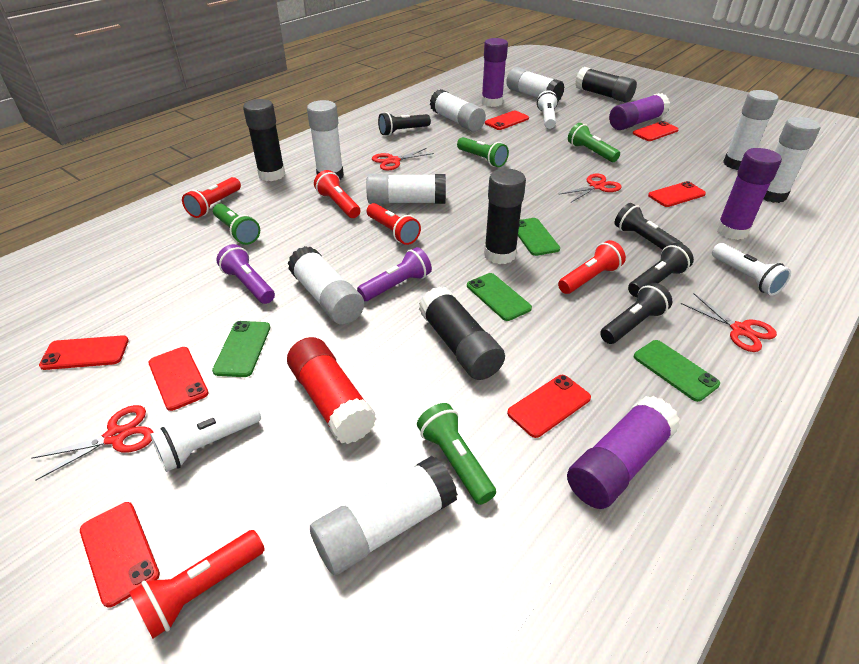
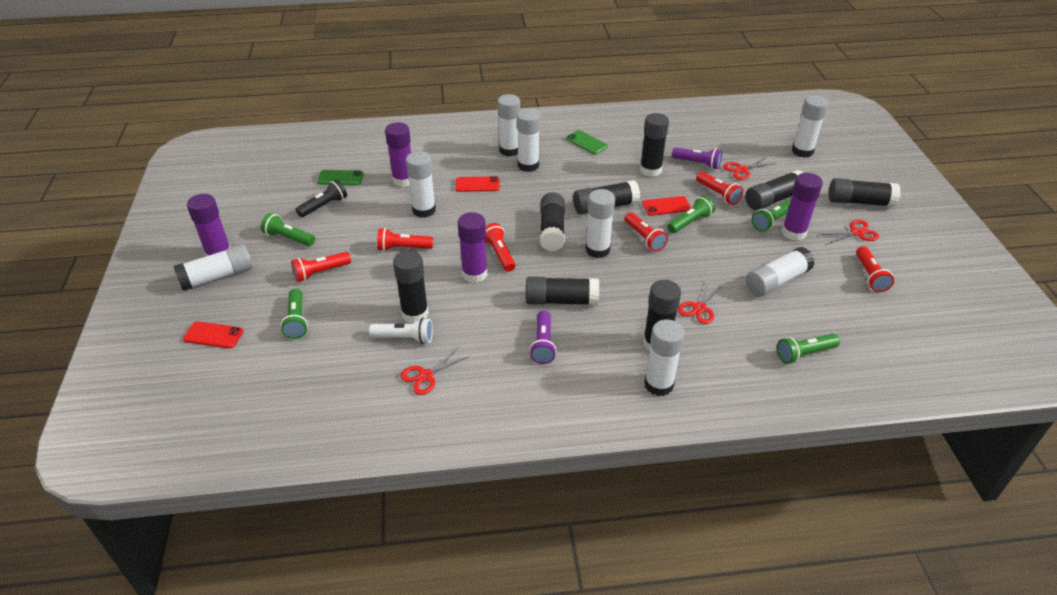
black flashlight: [378,112,431,136] [600,283,672,344] [615,203,683,250] [628,243,694,297] = 4 -> [296,179,347,217] = 1
black glue stick: [243,99,285,181] [419,286,505,380] [484,169,526,264] [575,67,637,102] = 4 -> [393,251,429,323] [526,277,599,305] [540,192,565,252] [573,180,640,214] [640,113,669,177] [643,280,681,351] [745,170,803,210] [829,178,901,207] = 8
green flashlight: [213,204,260,245] [417,403,496,505] [457,137,509,167] [568,123,620,162] = 4 -> [261,213,315,246] [281,289,308,339] [667,195,715,233] [752,200,791,231] [777,334,840,364] = 5
green phone: [212,321,270,377] [467,273,532,321] [518,218,560,256] [634,340,720,402] = 4 -> [317,170,364,185] [566,130,608,154] = 2
red flashlight: [129,530,265,638] [182,177,241,218] [314,170,360,218] [367,203,421,245] [558,240,626,294] = 5 -> [291,252,351,282] [377,228,433,251] [485,223,515,272] [625,212,668,251] [696,172,743,205] [856,246,894,292] = 6
red glue stick: [287,337,376,444] = 1 -> none = 0
red phone: [39,335,129,370] [80,502,160,608] [148,347,209,411] [485,110,529,130] [507,375,591,438] [633,121,679,141] [648,181,706,207] = 7 -> [183,321,243,349] [455,176,500,192] [642,196,691,216] = 3
white flashlight: [150,402,261,472] [537,90,558,129] [712,243,791,296] = 3 -> [369,318,433,344] = 1

